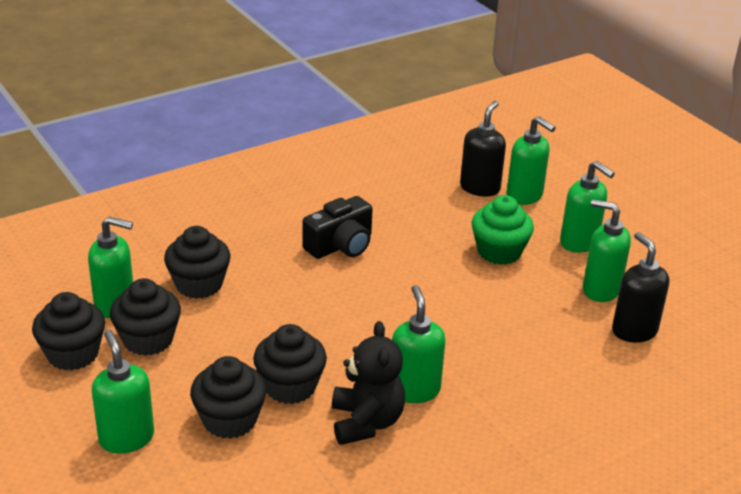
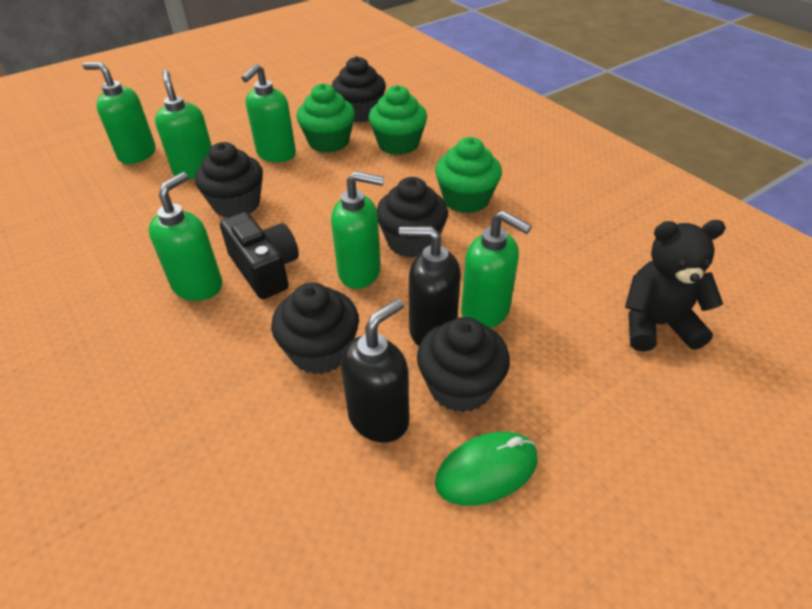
green cupcake: [472,195,534,265] = 1 -> [296,83,355,153] [369,85,427,155] [435,137,502,213] = 3
green mouse: none = 0 -> [435,432,538,506] = 1

